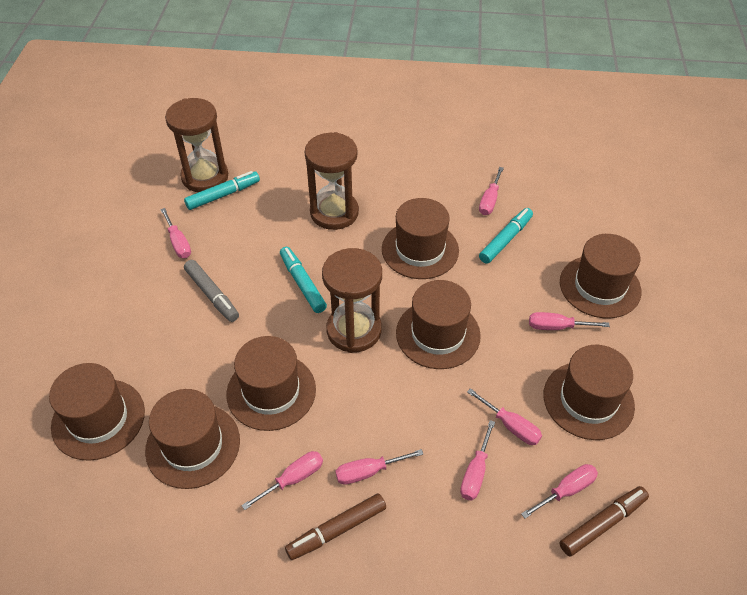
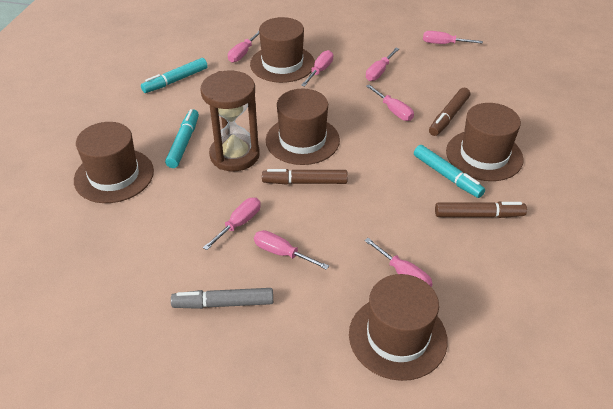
brown hat: [49,363,145,461] [145,389,240,489] [226,336,316,431] [382,198,459,279] [396,280,481,369] [543,345,635,440] [560,234,641,318] = 7 -> [74,122,154,203] [250,17,315,83] [266,89,340,165] [349,274,448,381] [446,103,524,181] = 5
brown hourglass: [165,98,228,192] [305,132,359,230] [322,248,382,353] = 3 -> [200,71,260,171] = 1
brown marker: [285,493,386,560] [560,486,649,557] = 2 -> [262,169,348,185] [429,88,470,136] [435,202,527,218] = 3

